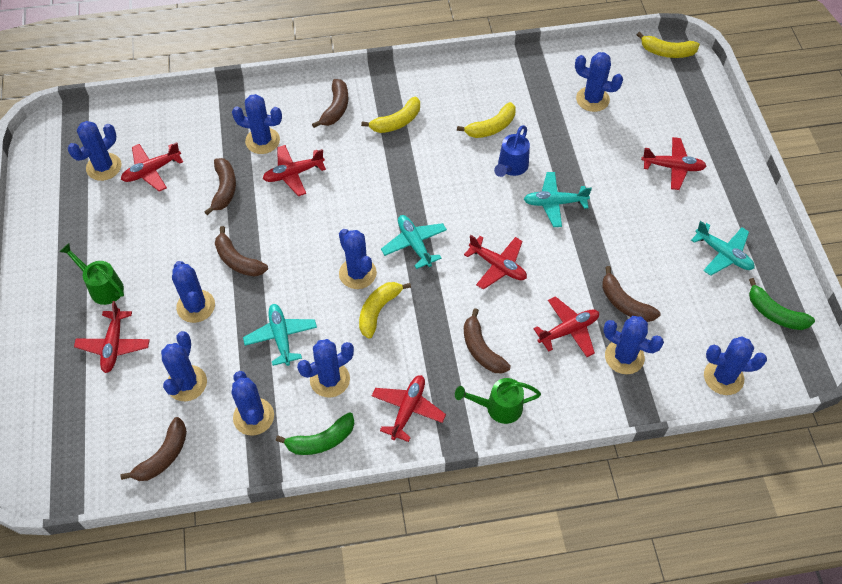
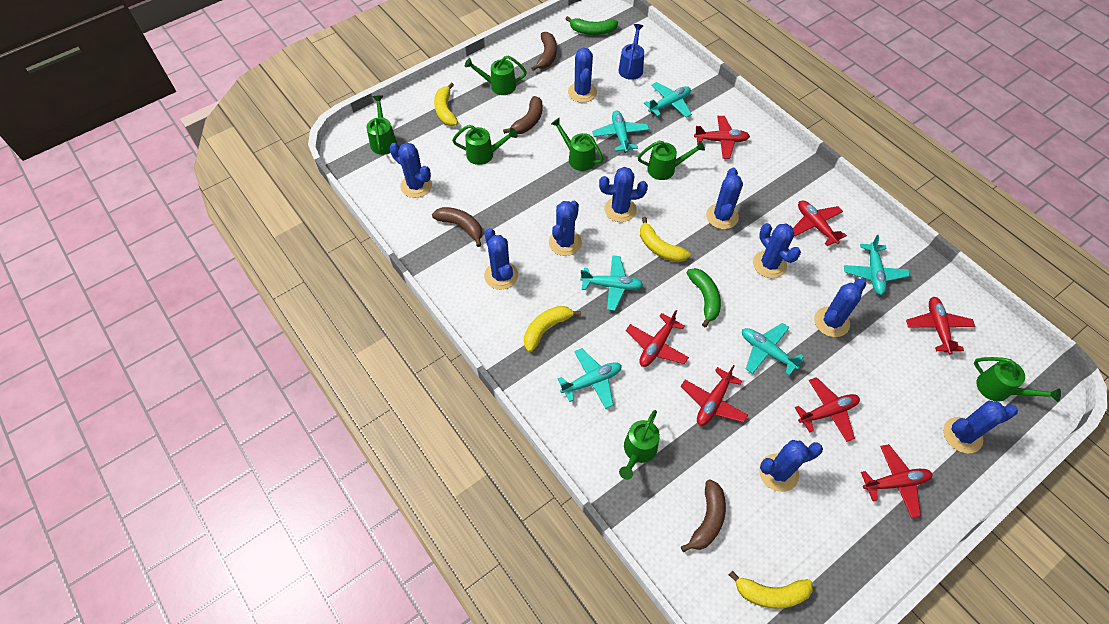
brown banana: [120,417,187,481] [204,158,236,215] [215,226,268,277] [312,79,348,128] [464,308,511,374] [602,266,661,322] = 6 -> [432,207,482,247] [503,96,542,134] [531,32,557,71] [681,479,726,552] = 4
green watering can: [59,243,124,305] [455,378,541,424] = 2 -> [366,95,397,155] [452,125,517,165] [465,56,527,95] [551,117,603,171] [619,410,660,480] [638,141,705,180] [974,357,1061,402] = 7
turquoise plane: [243,304,317,366] [381,215,447,269] [524,172,592,227] [691,221,754,276] = 4 -> [557,348,622,409] [580,255,643,311] [592,110,649,153] [644,82,692,118] [742,323,804,376] [844,235,910,295] = 6

